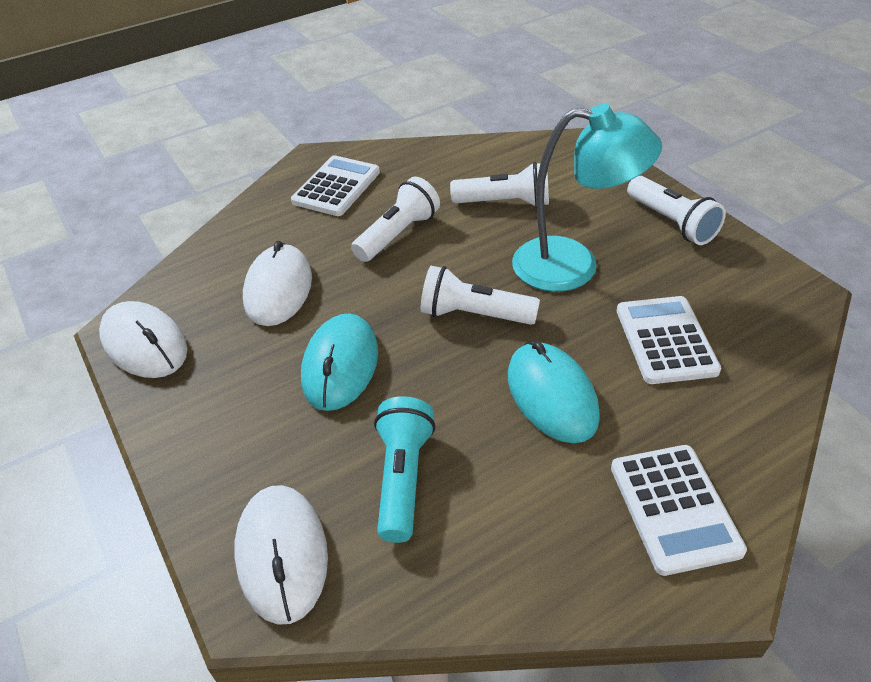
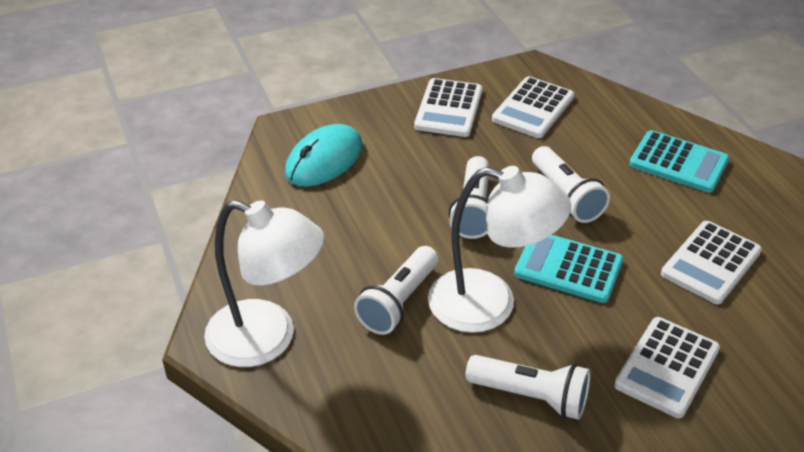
turquoise calculator: none = 0 -> [514,235,623,303] [629,130,729,193] = 2
turquoise flashlight: [374,396,435,543] = 1 -> none = 0
turquoise lamp: [512,103,662,292] = 1 -> none = 0
turquoise mouse: [301,313,378,411] [508,341,600,443] = 2 -> [285,124,363,187] = 1
white calculator: [291,155,380,216] [611,445,747,576] [617,296,721,384] = 3 -> [414,78,482,137] [492,76,574,138] [614,317,720,418] [661,221,762,304] = 4
white lamp: none = 0 -> [204,200,325,367] [428,166,571,333] = 2
white mouse: [99,301,187,378] [234,485,328,625] [243,241,312,326] = 3 -> none = 0

